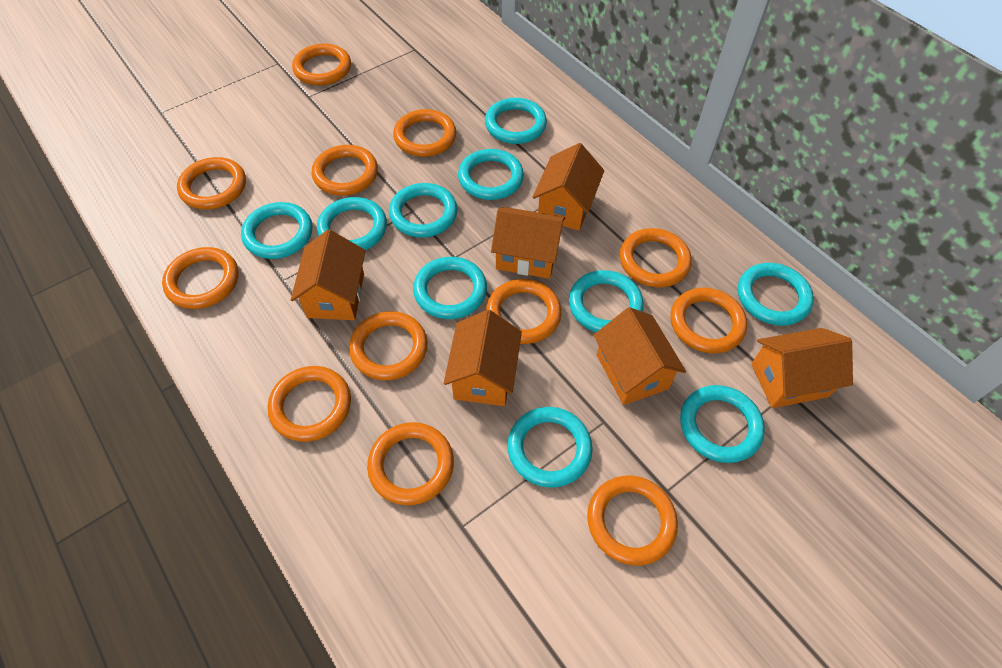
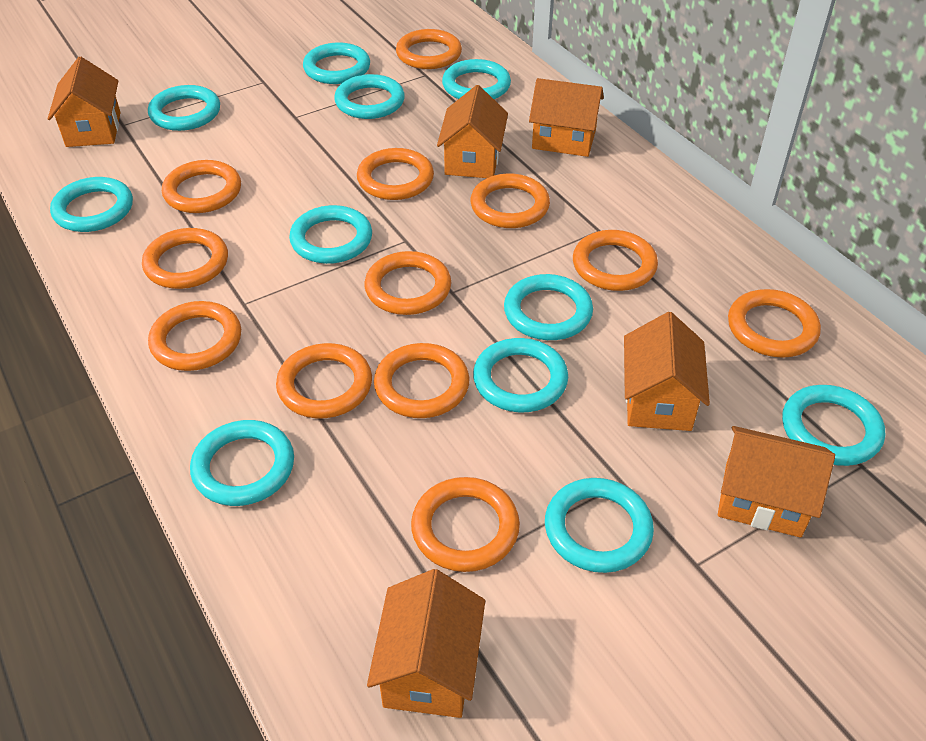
turquoise ring: [241,202,312,259] [317,197,387,250] [389,183,457,237] [413,257,487,319] [458,149,524,200] [485,98,547,144] [507,407,593,488] [569,270,644,332] [680,385,765,463] [738,263,814,326] = 10 -> [50,177,133,232] [148,85,220,131] [190,420,294,506] [289,205,372,264] [303,42,370,84] [334,74,405,119] [442,59,511,99] [473,338,568,412] [504,274,593,340] [545,478,654,573] [782,385,885,466] = 11

